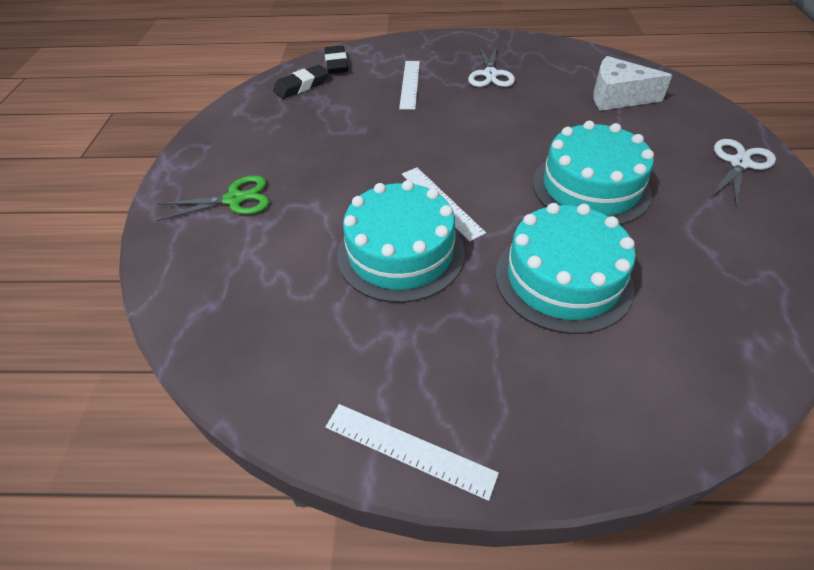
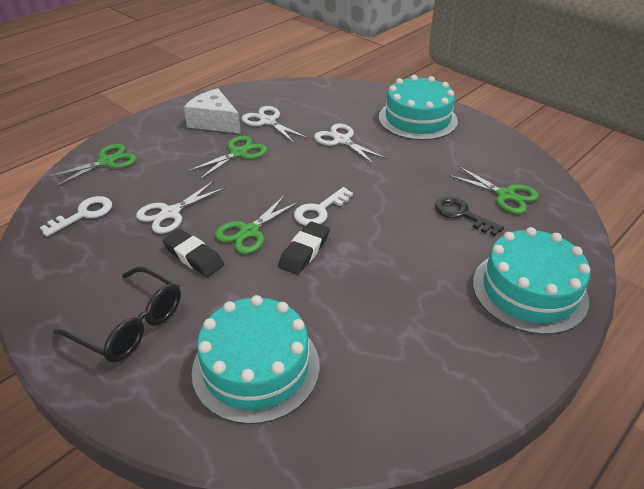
black glasses: none = 0 -> [53,267,181,363] = 1
black key: none = 0 -> [435,197,504,236] = 1
green scissors: [156,176,269,221] = 1 -> [46,144,137,188] [188,136,267,180] [215,195,300,254] [448,166,539,214] = 4
white key: none = 0 -> [40,196,112,237] [294,187,353,226] = 2
white ruler: [326,404,499,501] [399,61,420,110] [402,168,486,242] = 3 -> none = 0
white scissors: [468,45,515,87] [711,139,776,207] = 2 -> [136,181,226,234] [242,106,308,144] [314,123,387,165] = 3

